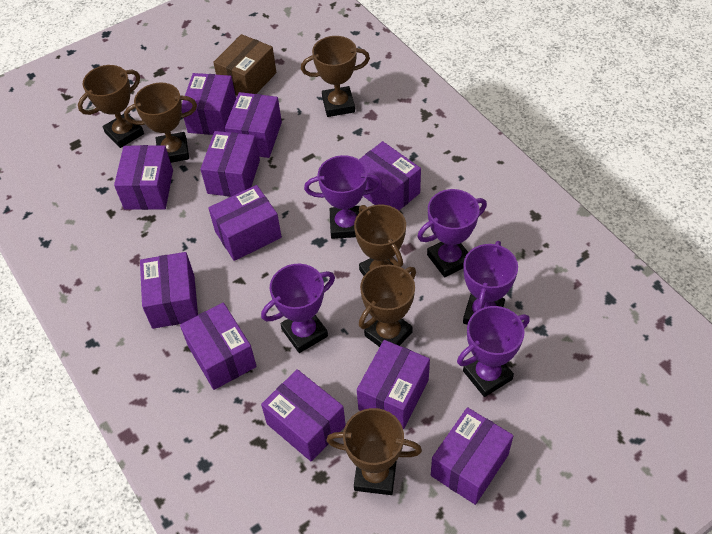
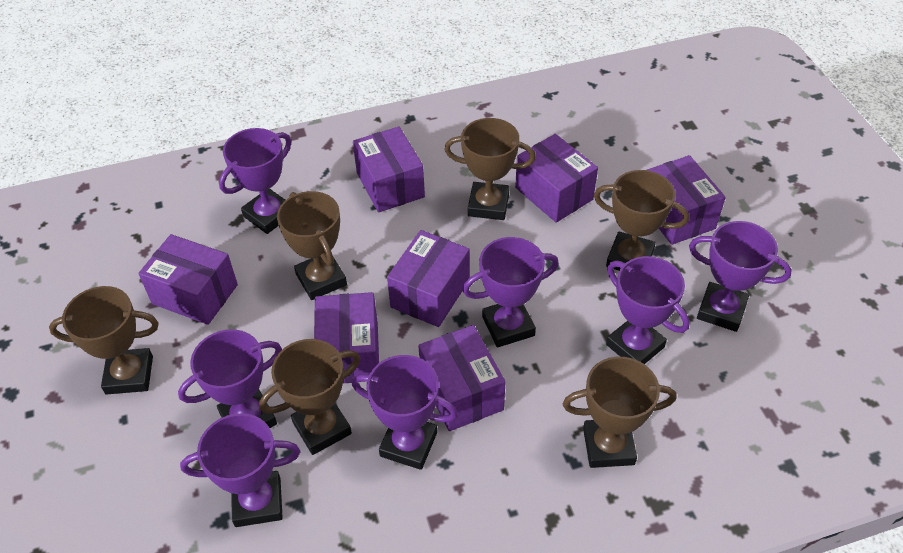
brown box: [213,34,276,96] = 1 -> none = 0
purple box: [114,145,173,210] [140,252,198,329] [180,303,257,390] [182,73,236,135] [200,131,260,197] [208,185,282,261] [225,92,282,158] [261,369,346,462] [357,340,430,429] [359,141,421,210] [431,407,513,505] = 11 -> [138,234,238,325] [314,292,379,383] [353,126,425,212] [387,230,470,327] [418,325,506,431] [515,134,598,223] [647,155,726,245] = 7
purple trophy: [261,264,335,353] [304,155,383,239] [417,189,487,277] [457,306,530,397] [463,241,518,325] = 5 -> [178,329,282,428] [180,413,300,527] [219,128,291,234] [352,355,458,470] [463,237,559,347] [606,256,689,364] [689,221,792,332] = 7

